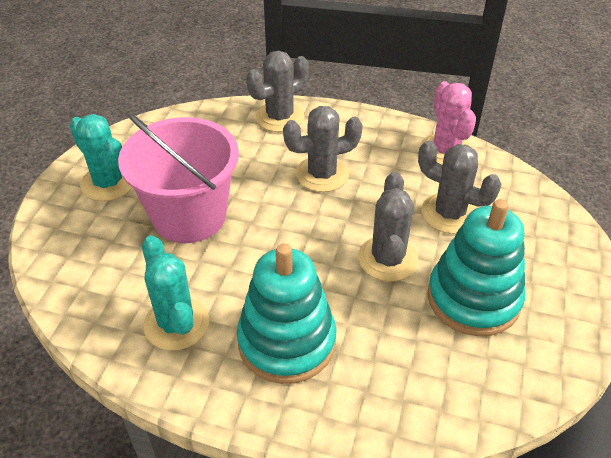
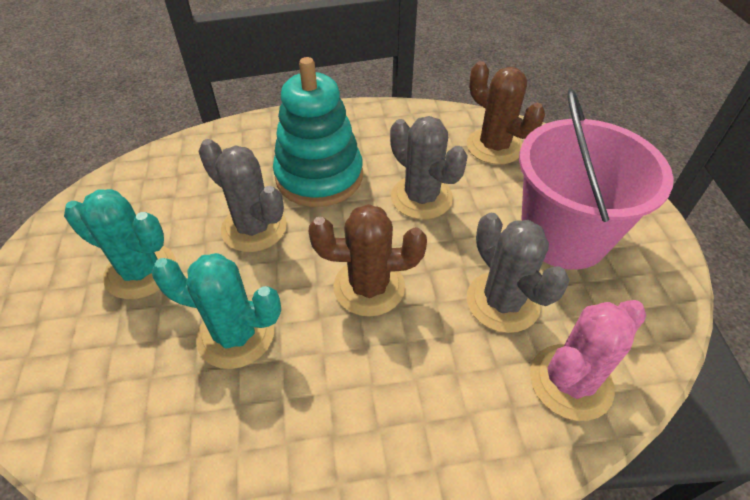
brown cactus: none = 0 -> [308,204,427,317] [467,61,545,165] = 2
grey cactus: [246,51,309,132] [283,106,363,192] [358,172,418,282] [418,140,502,234] = 4 -> [198,139,287,252] [390,116,468,219] [467,213,570,333] = 3
turquoise stacking toy: [237,243,337,384] [427,199,525,336] = 2 -> [273,57,363,207] = 1

